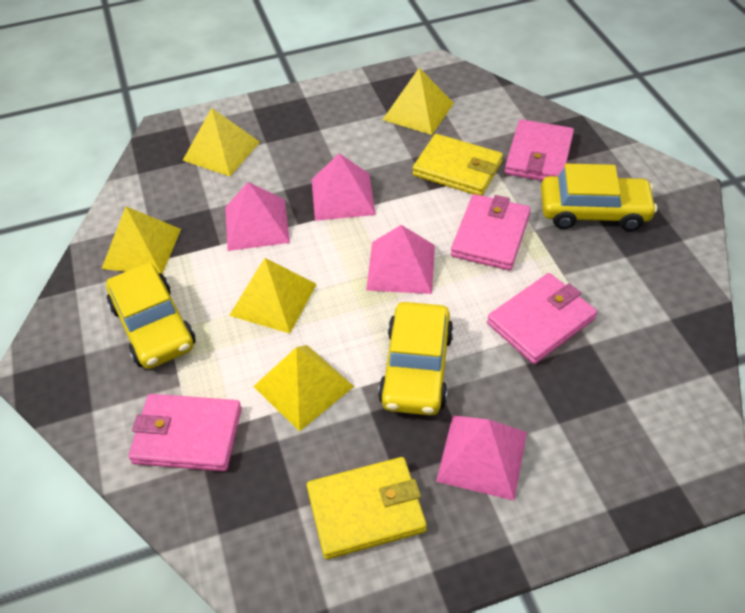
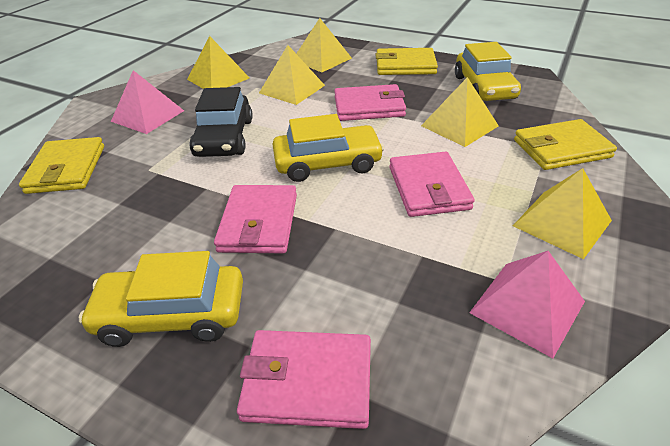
black car: none = 0 -> [190,87,253,157] = 1
pink pyramid: [225,182,290,251] [312,153,376,221] [366,225,435,294] [436,415,527,501] = 4 -> [111,70,184,134] [469,251,585,358] = 2
yellow wallet: [307,457,427,559] [413,134,503,196] = 2 -> [19,137,104,194] [376,48,438,75] [514,119,617,170] = 3

